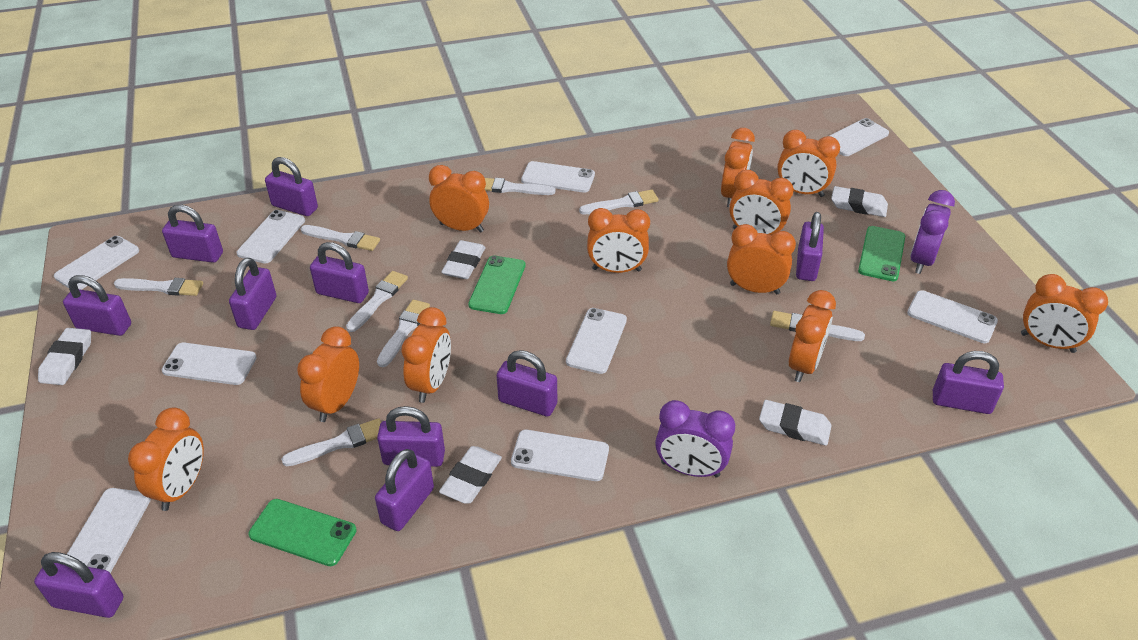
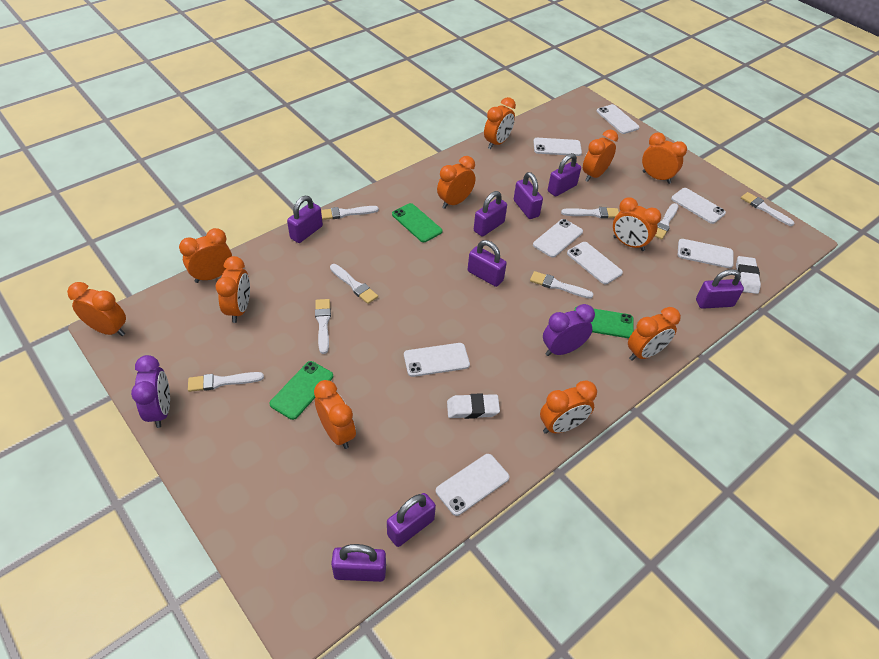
purple padlock: [34,552,123,618] [63,275,131,336] [162,205,223,263] [229,258,276,330] [265,157,318,216] [310,242,369,303] [375,449,434,531] [377,406,445,467] [497,350,557,417] [796,212,824,281] [933,351,1004,414] = 11 -> [287,196,323,243] [331,544,386,582] [387,493,436,547] [468,240,507,287] [474,191,507,237] [514,172,543,219] [548,153,581,197] [696,269,744,309] = 8
white eraser: [38,328,91,385] [439,446,502,504] [441,240,486,279] [759,400,831,446] [831,186,888,217] = 5 -> [447,394,500,419] [736,256,761,294] = 2
white phone: [54,236,139,290] [67,488,151,573] [162,343,257,385] [237,210,305,264] [511,430,609,481] [521,161,595,193] [566,308,627,374] [830,118,889,156] [907,290,998,343] = 9 -> [404,343,470,377] [436,454,509,516] [533,138,582,156] [533,219,583,258] [567,242,623,284] [597,104,639,134] [671,188,726,224] [678,239,733,268] = 8

